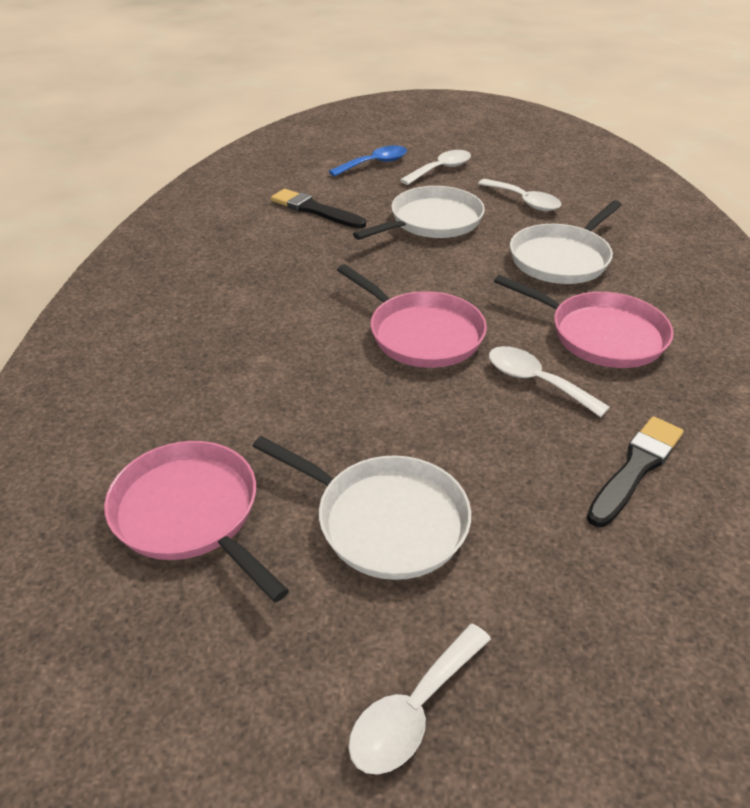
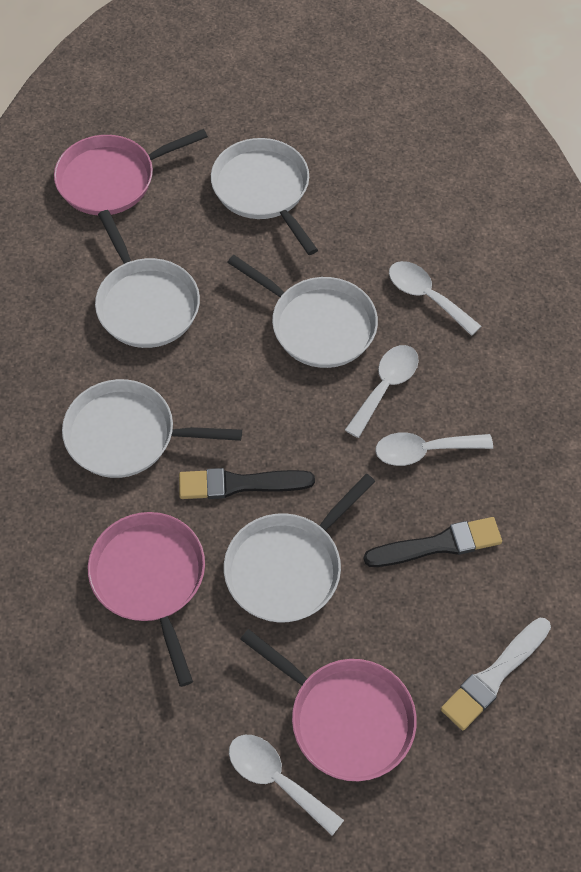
blue spoon: [329,145,407,177] = 1 -> none = 0
white brush: none = 0 -> [441,618,551,730] = 1
white pan: [253,436,471,580] [353,186,485,240] [510,200,622,284] = 3 -> [62,379,242,478] [95,210,200,348] [211,138,318,255] [224,474,375,623] [227,255,378,368] = 5

